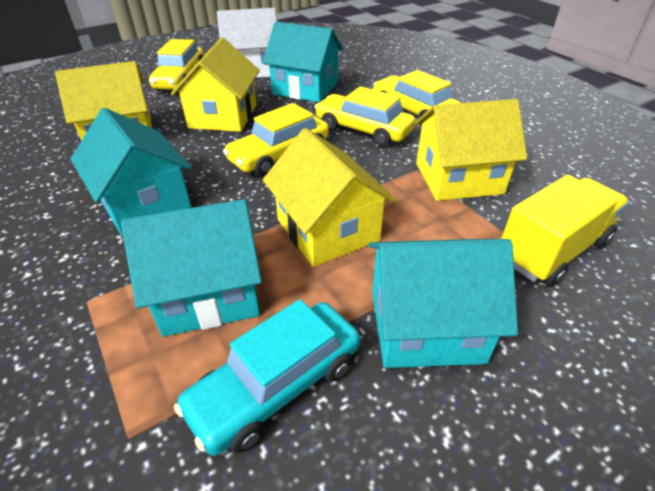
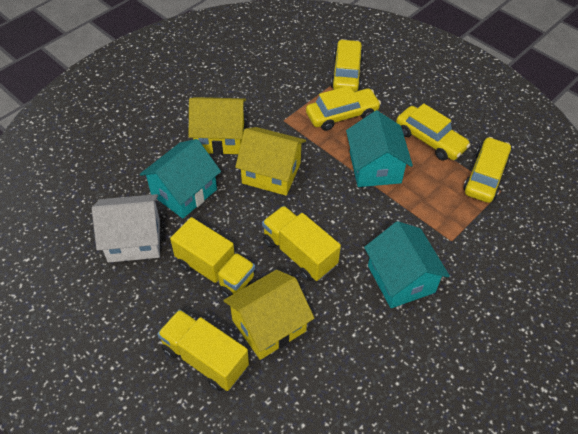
turquoise car: [174,299,360,456] = 1 -> none = 0
turquoise house: [71,108,192,235] [121,199,262,337] [263,22,343,102] [368,239,518,368] = 4 -> [140,139,221,219] [346,110,413,187] [364,221,450,308] = 3
yellow house: [55,61,152,141] [171,37,260,132] [263,128,396,267] [415,99,527,201] = 4 -> [189,97,246,155] [223,270,314,360] [235,127,306,196] = 3
yellow truck: [501,175,630,286] = 1 -> [157,309,249,391] [170,217,255,298] [262,206,341,281] = 3

